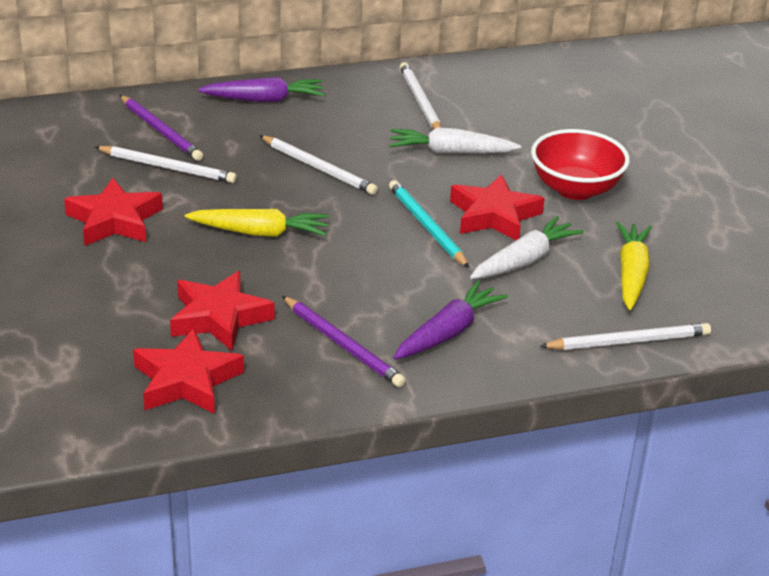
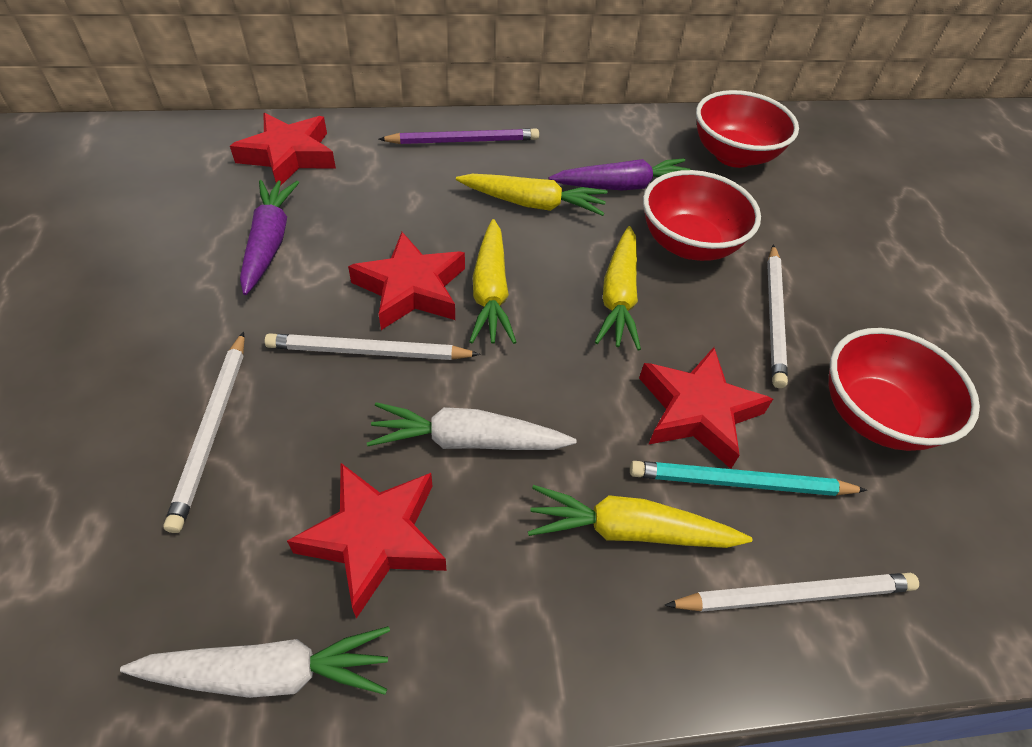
purple pencil: [120,95,203,161] [282,296,406,387] = 2 -> [379,128,539,144] = 1
red bowl: [531,129,630,200] = 1 -> [643,170,761,261] [696,90,799,168] [829,328,980,451] = 3
yellow carrot: [185,209,329,237] [616,222,652,310] = 2 -> [456,174,608,216] [469,219,516,344] [528,485,753,548] [595,226,641,351] = 4

